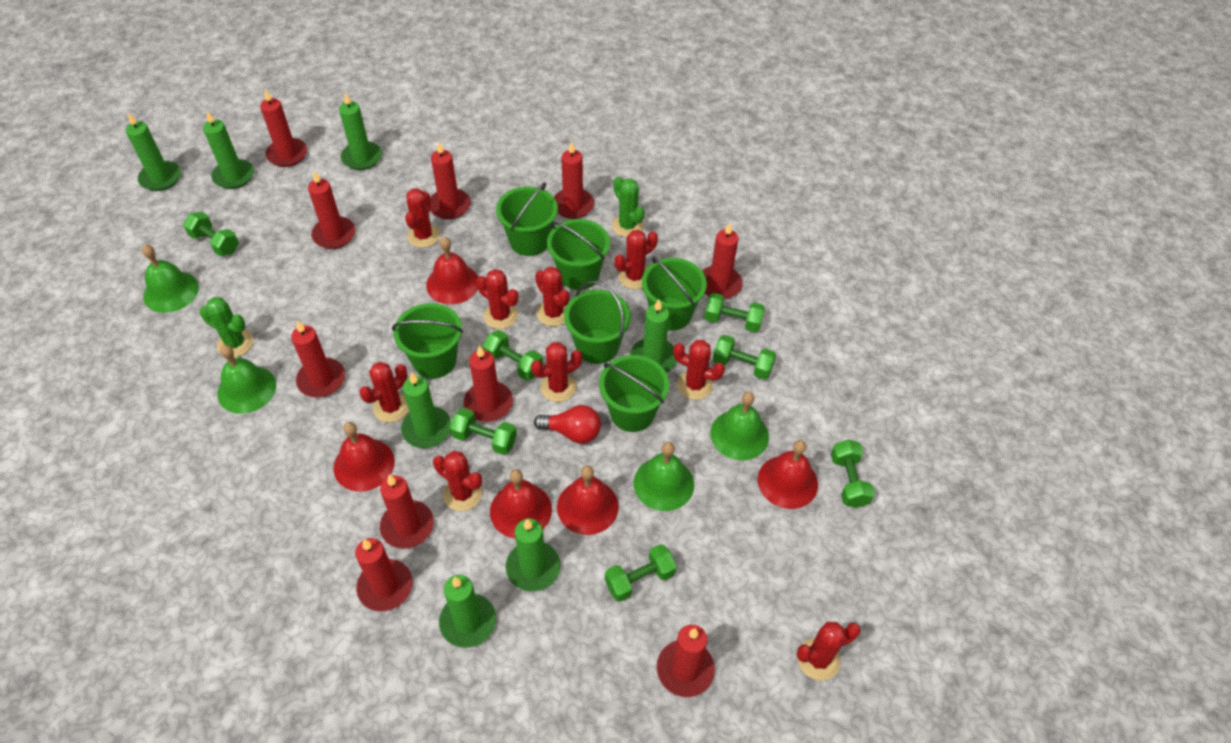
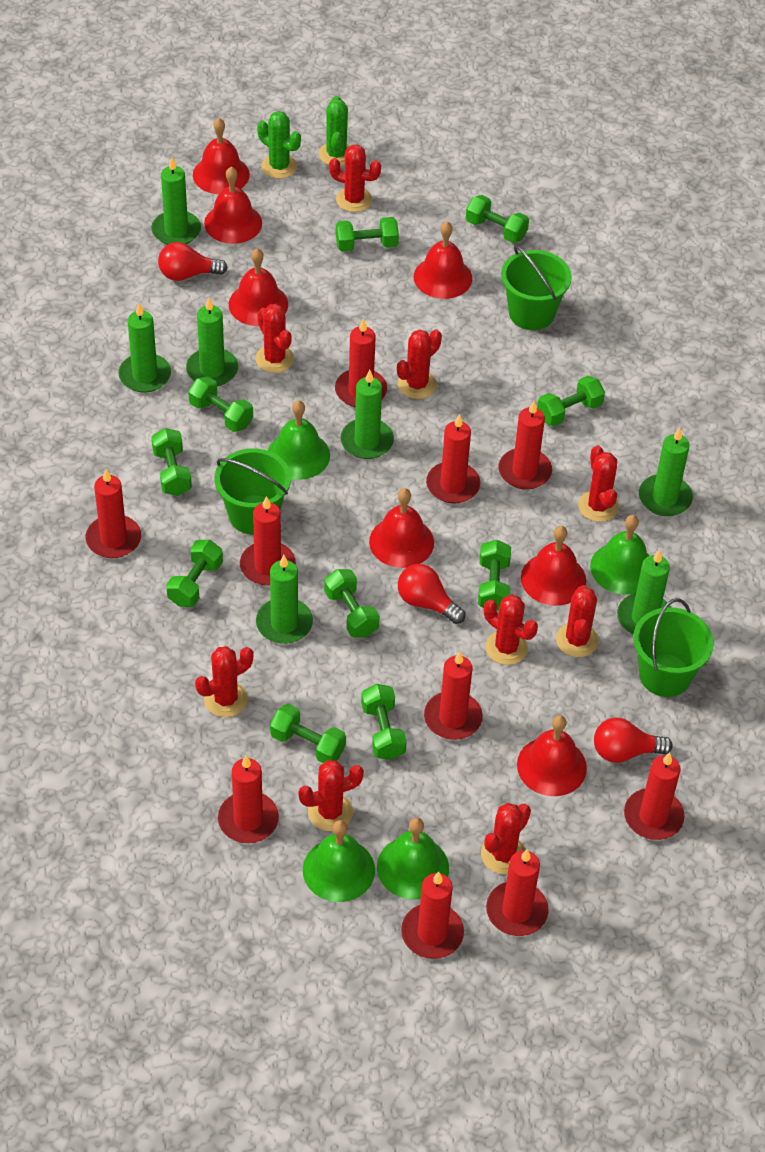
green bucket: [392,303,463,378] [496,182,558,256] [547,219,610,290] [564,281,631,364] [599,355,669,432] [642,256,707,330] = 6 -> [215,448,291,535] [501,245,572,330] [633,598,714,697] = 3
green dumbbell: [183,212,239,256] [450,408,517,455] [483,330,543,381] [605,544,677,602] [704,293,765,332] [713,335,776,380] [831,440,875,508] = 7 -> [151,428,192,496] [166,540,223,607] [188,376,253,432] [270,704,346,763] [324,569,380,637] [336,217,399,252] [361,684,407,760] [466,195,529,243] [478,540,511,610] [537,376,605,426] = 10
red bell: [333,422,395,492] [426,237,478,304] [490,469,552,539] [557,466,619,535] [758,440,818,509] = 5 -> [193,118,250,194] [204,167,262,244] [229,248,288,326] [369,488,434,568] [414,222,472,299] [517,715,587,796] [521,526,586,606] = 7
red light bulb: [534,405,601,443] = 1 -> [158,242,228,281] [398,564,465,624] [594,718,673,763] = 3

